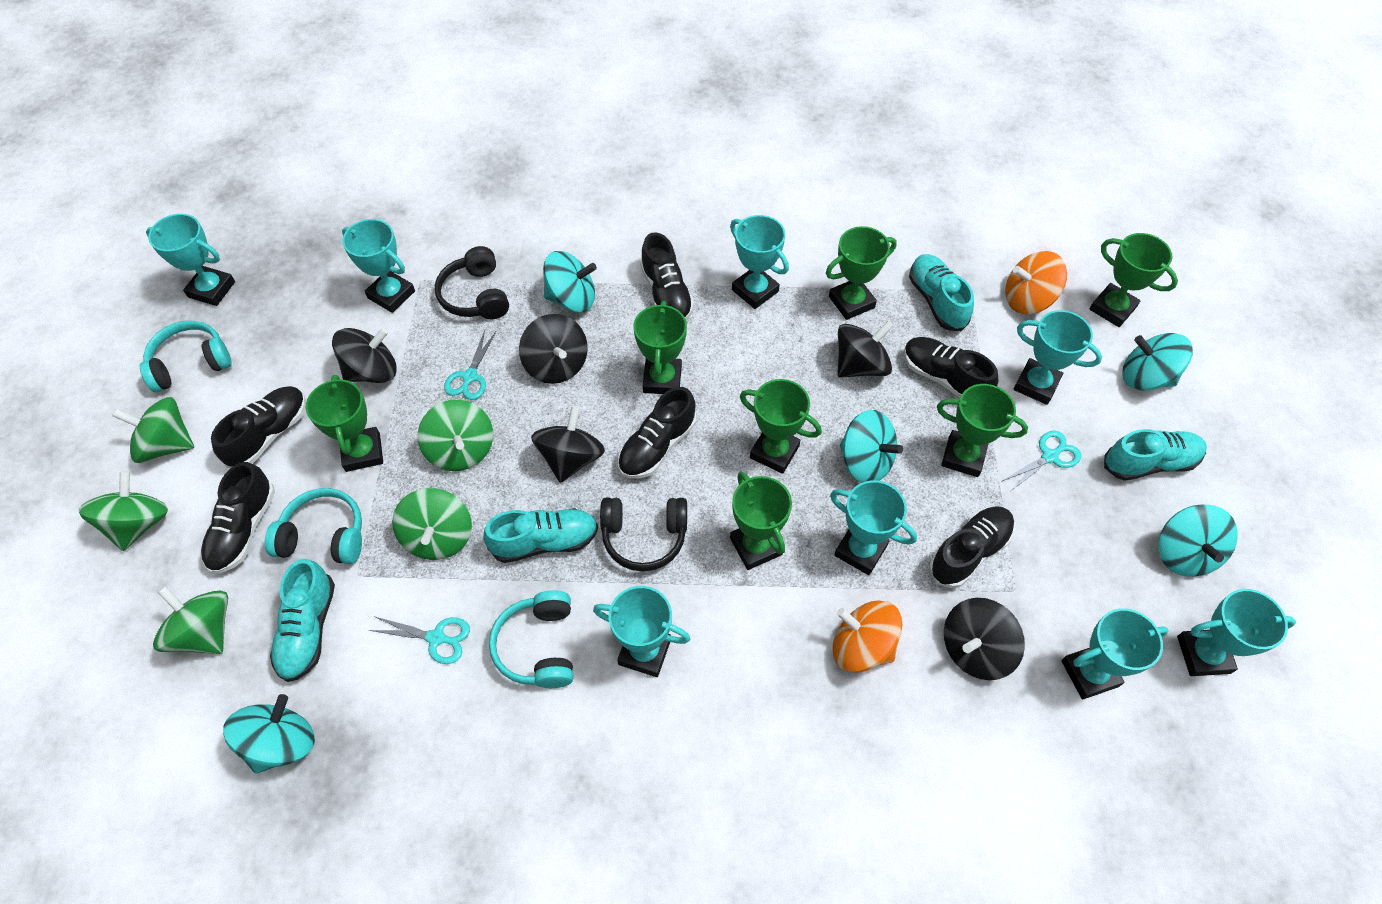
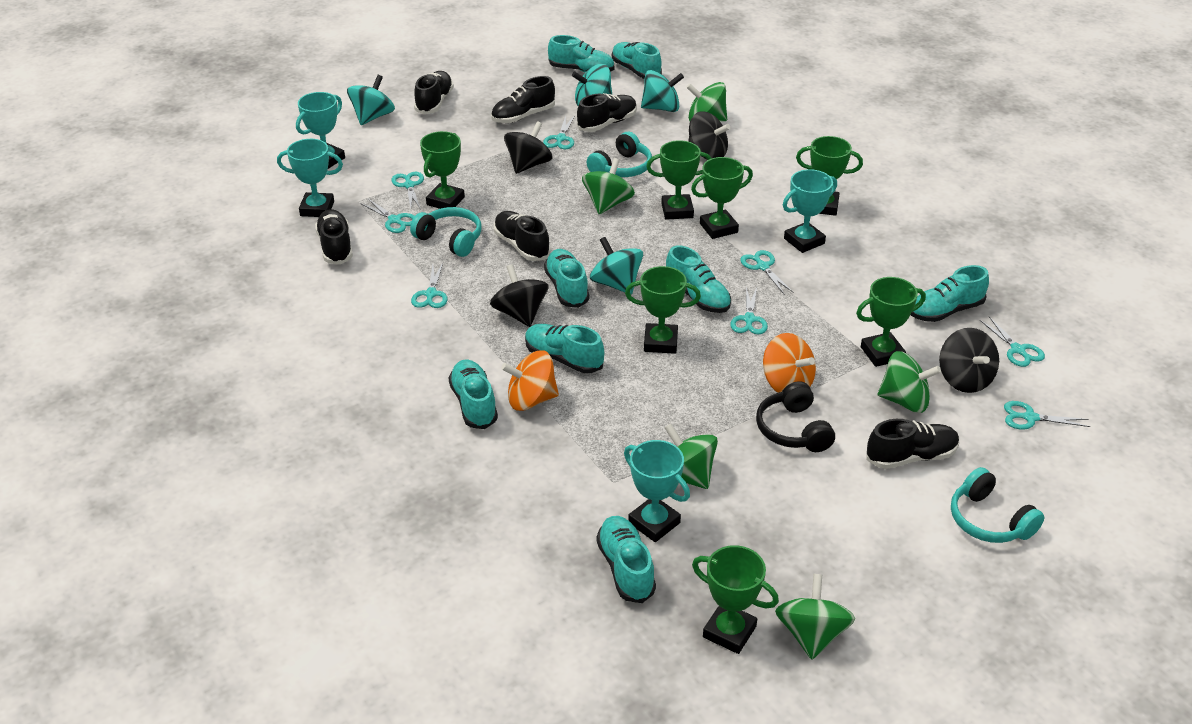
black headphones: [435,246,509,319] [600,497,687,571] = 2 -> [756,381,835,452] = 1
black spinning top: [332,328,397,383] [519,314,588,384] [531,406,605,483] [838,321,893,378] [944,598,1025,680] = 5 -> [490,264,549,327] [504,121,553,174] [688,111,730,160] [939,328,999,393] = 4
turquoise scissors: [369,617,470,664] [444,330,496,400] [1001,431,1081,491] = 3 -> [360,199,415,233] [392,172,424,209] [411,263,448,308] [543,116,574,149] [730,287,768,335] [740,250,794,294] [980,316,1045,367] [1004,401,1090,429] = 8
turquoise shoe: [270,559,335,682] [483,508,598,563] [909,254,974,331] [1104,429,1207,481] = 4 -> [448,360,498,429] [525,324,604,373] [544,249,589,308] [548,35,614,72] [596,516,656,603] [612,42,662,79] [666,245,731,313] [911,265,989,322] = 8
turquoise spinning top: [223,694,315,774] [543,251,597,313] [840,410,903,483] [1122,333,1193,391] [1158,504,1238,577] = 5 -> [347,75,395,125] [572,64,612,106] [590,237,643,295] [641,70,684,112] = 4
turquoise trophy: [146,214,235,306] [342,219,415,313] [593,586,690,677] [730,215,789,309] [830,480,917,575] [1014,310,1102,405] [1061,608,1169,699] [1177,589,1296,676] = 8 -> [277,139,343,217] [296,92,345,169] [624,440,690,542] [783,169,837,253] = 4

